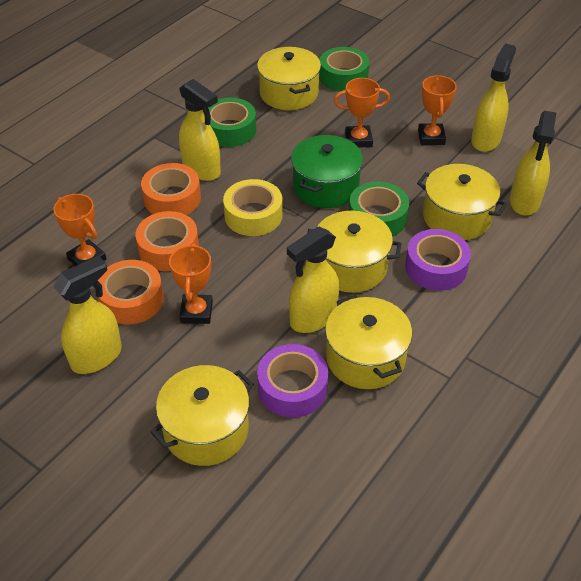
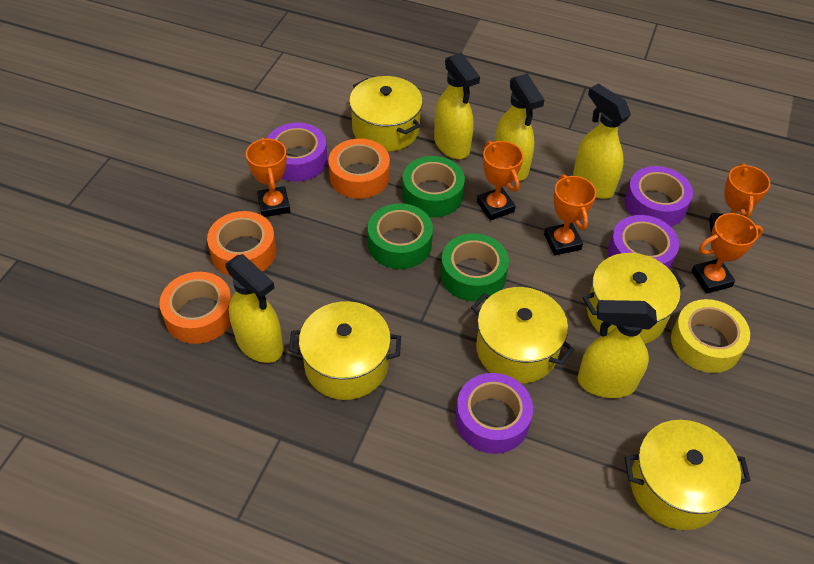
green pot: [291,135,363,208] = 1 -> none = 0
orange trophy: [53,194,106,266] [169,243,213,324] [334,78,390,148] [418,75,457,145] = 4 -> [246,137,290,217] [477,141,523,221] [544,174,596,255] [692,213,763,294] [709,163,770,234] = 5
purple tape: [257,344,328,418] [405,229,471,291] = 2 -> [267,123,327,182] [455,373,533,454] [608,215,679,269] [625,166,693,227] = 4

